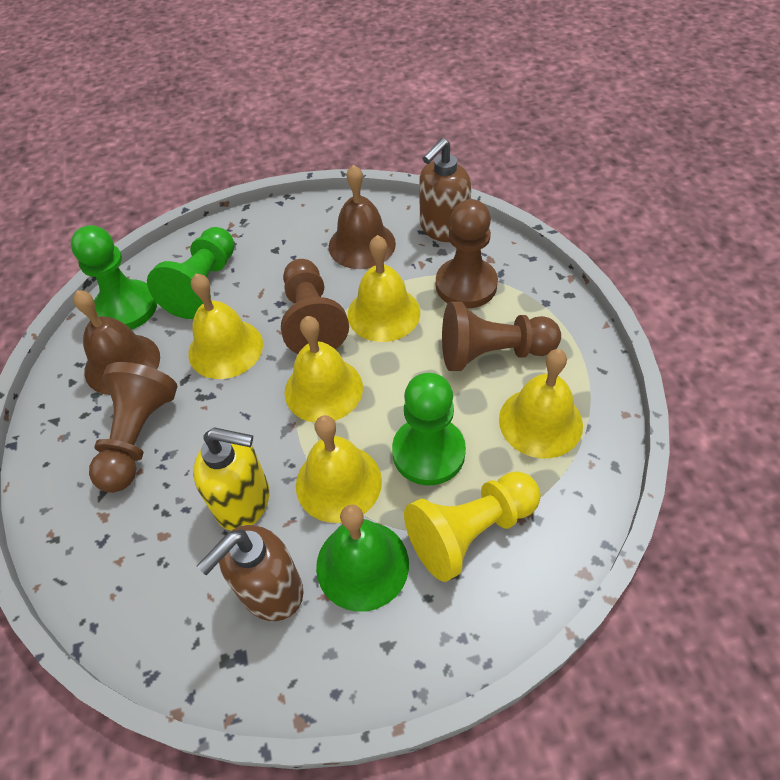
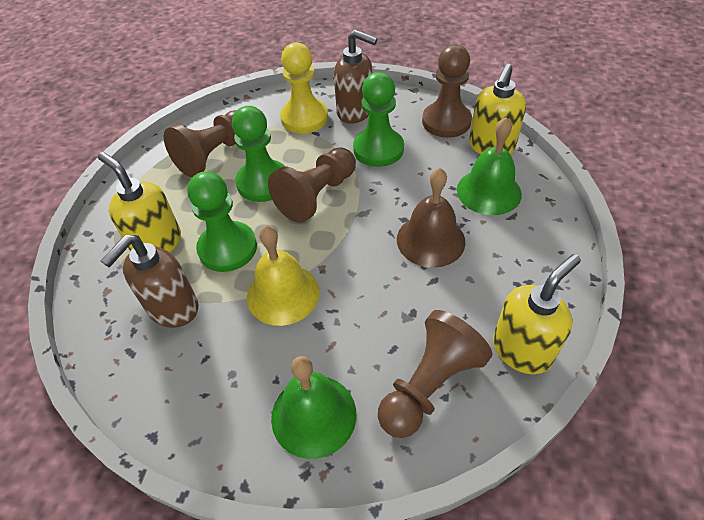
brown bell: [73,290,160,395] [329,165,396,269] = 2 -> [397,168,465,268] = 1
green bell: [316,505,409,612] = 1 -> [271,356,356,459] [457,117,522,215] = 2
yellow bell: [189,274,263,379] [284,316,363,423] [296,415,382,523] [347,235,420,342] [499,349,583,458] = 5 -> [247,226,320,326] = 1
yellow soap dispenser: [193,427,269,530] = 1 -> [98,152,181,252] [469,64,526,154] [493,254,581,374] = 3

